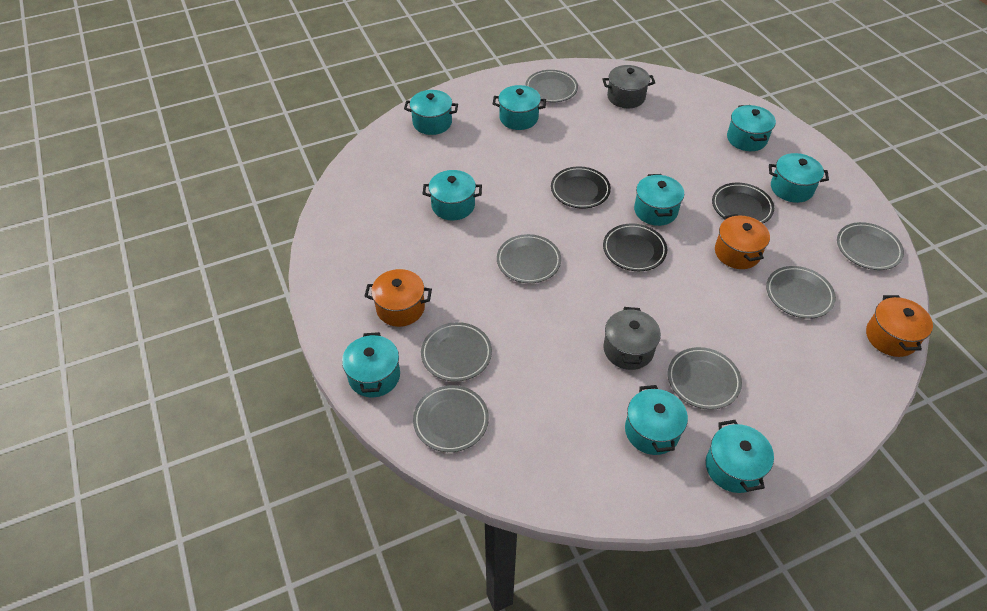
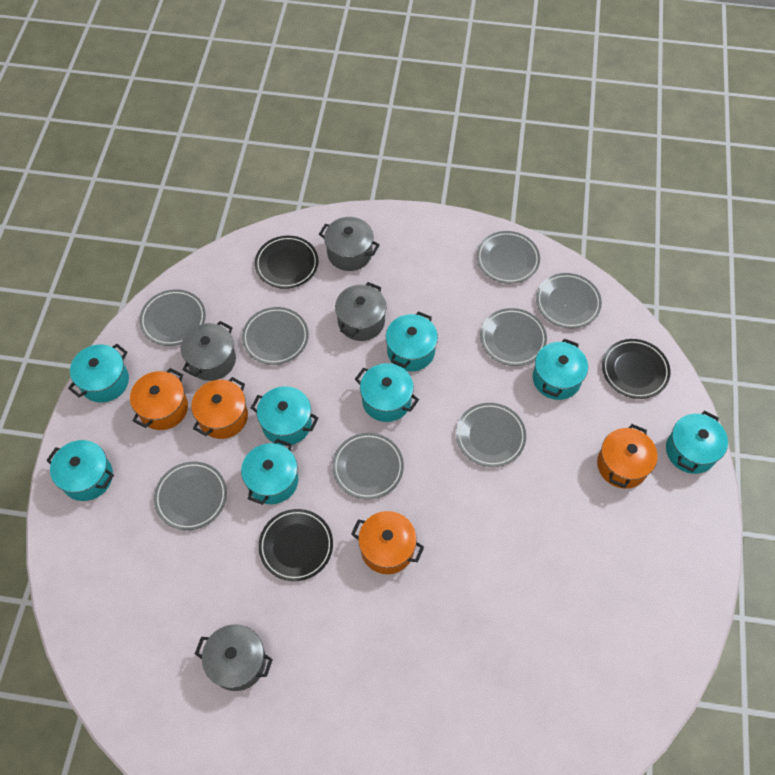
grey plate: [413,385,489,452] [421,322,492,382] [497,234,561,283] [525,70,578,103] [668,347,742,410] [766,266,836,319] [837,222,904,270] = 7 -> [139,289,206,346] [154,462,227,530] [242,307,309,365] [332,433,404,500] [456,403,526,467] [477,231,540,284] [480,308,547,366] [536,273,602,328] = 8
grey pot: [602,65,655,108] [603,307,661,370] = 2 -> [181,321,236,381] [195,624,273,691] [319,217,380,271] [335,282,386,341] = 4
orange pot: [364,269,432,327] [715,214,770,269] [866,295,933,357] = 3 -> [130,368,188,430] [191,377,248,439] [351,511,424,574] [597,424,658,488] = 4
turquoise pot: [342,332,400,397] [404,90,458,135] [423,170,482,221] [493,85,546,130] [625,385,688,455] [634,174,684,226] [706,420,774,493] [727,105,776,151] [769,153,829,203] = 9 -> [46,440,114,501] [68,344,129,403] [241,439,298,505] [251,386,318,446] [355,363,419,422] [386,311,438,371] [533,339,588,400] [666,411,728,474] = 8

